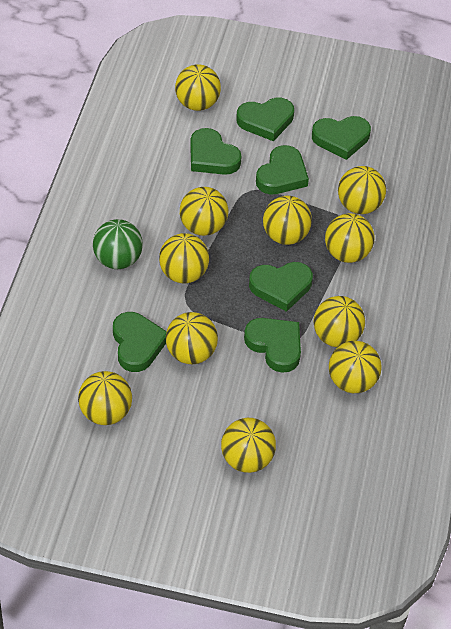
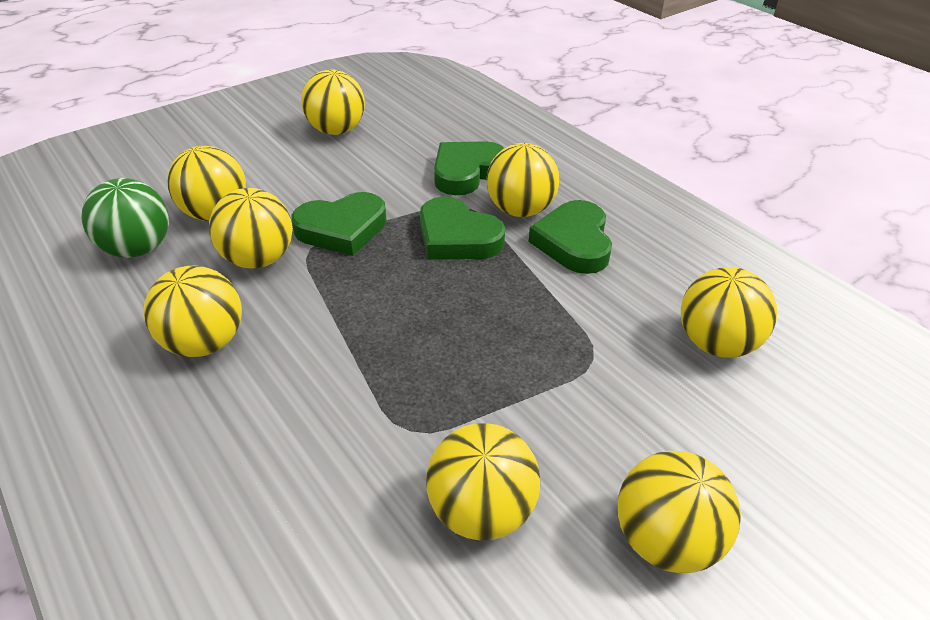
green heart: [113,312,167,372] [190,128,242,175] [236,98,294,141] [244,318,301,373] [249,262,313,312] [256,145,309,194] [312,116,371,160] = 7 -> [291,192,387,256] [420,196,505,260] [434,141,504,195] [528,200,612,274] = 4
yellow ball: [78,371,132,425] [159,233,209,283] [166,312,218,364] [175,64,221,111] [180,187,228,236] [221,418,276,473] [263,196,312,245] [313,296,365,347] [325,213,375,263] [329,341,382,393] [338,166,386,214] = 11 -> [144,265,242,357] [167,146,246,221] [209,188,293,268] [301,69,365,135] [426,423,540,540] [486,143,559,217] [618,451,741,573] [681,267,777,358] = 8

